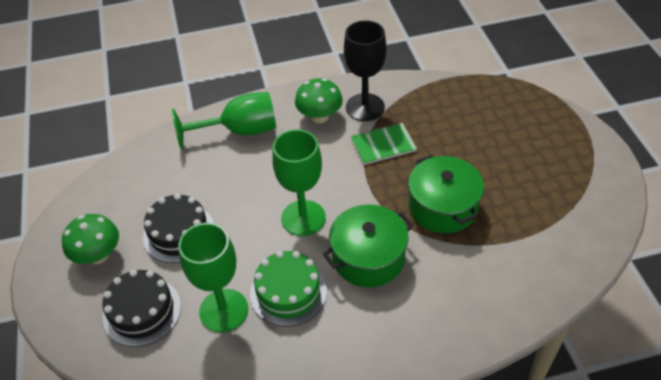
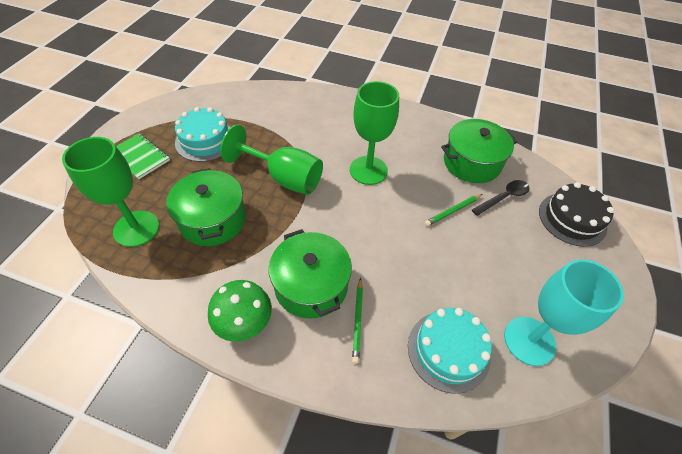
black cake: [102,269,181,347] [143,193,214,263] = 2 -> [539,182,614,247] = 1
black goblet: [344,20,386,121] = 1 -> none = 0
black spoon: none = 0 -> [472,180,529,216] = 1
green cake: [250,251,327,327] = 1 -> none = 0
green mushroom: [62,214,119,264] [295,78,343,123] = 2 -> [208,280,272,342] = 1
green pencil: none = 0 -> [352,278,363,364] [425,194,482,226] = 2
green pot: [323,205,414,287] [408,155,484,233] = 2 -> [166,168,246,246] [269,229,352,319] [441,119,517,183] = 3
turquoise cake: none = 0 -> [175,107,230,162] [408,308,492,394] = 2
turquoise goblet: none = 0 -> [504,259,624,366] = 1

